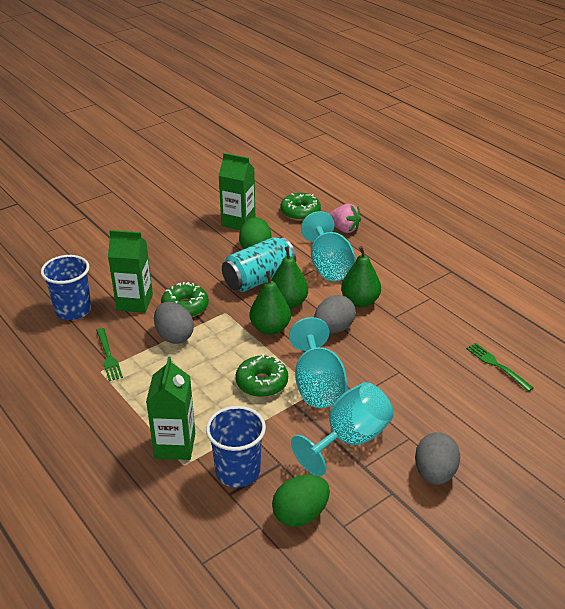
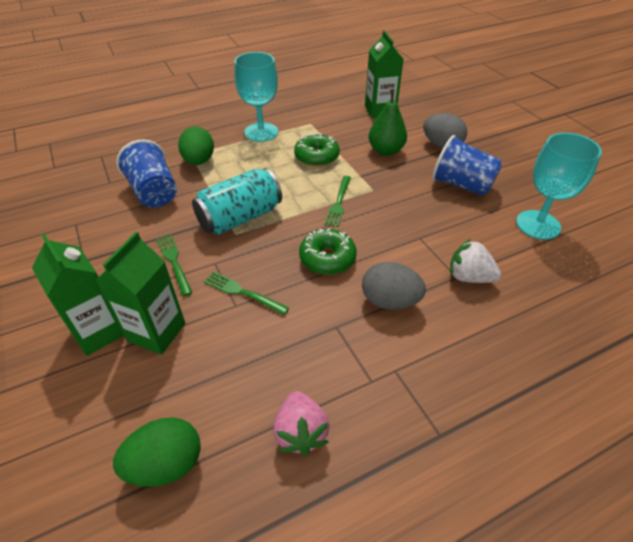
green donut: [161,282,209,317] [236,354,288,397] [280,193,321,221] = 3 -> [294,133,340,167] [299,228,357,275] = 2
green fork: [96,328,123,381] [466,343,534,392] = 2 -> [157,235,193,296] [204,271,289,315] [324,176,351,227] = 3
green pear: [250,271,291,335] [271,246,308,309] [341,246,381,307] = 3 -> [369,89,407,156] = 1
grey egg: [154,302,194,344] [314,295,356,334] [415,432,460,485] = 3 -> [362,262,426,310] [423,113,467,148] = 2
turquoise goblet: [289,317,347,408] [291,382,394,476] [301,211,356,281] = 3 -> [234,52,278,142] [516,133,602,240] = 2
white strawberry: none = 0 -> [450,239,501,283] = 1

